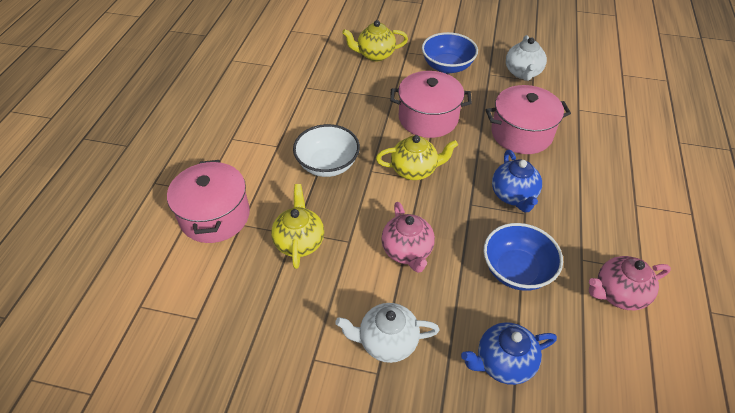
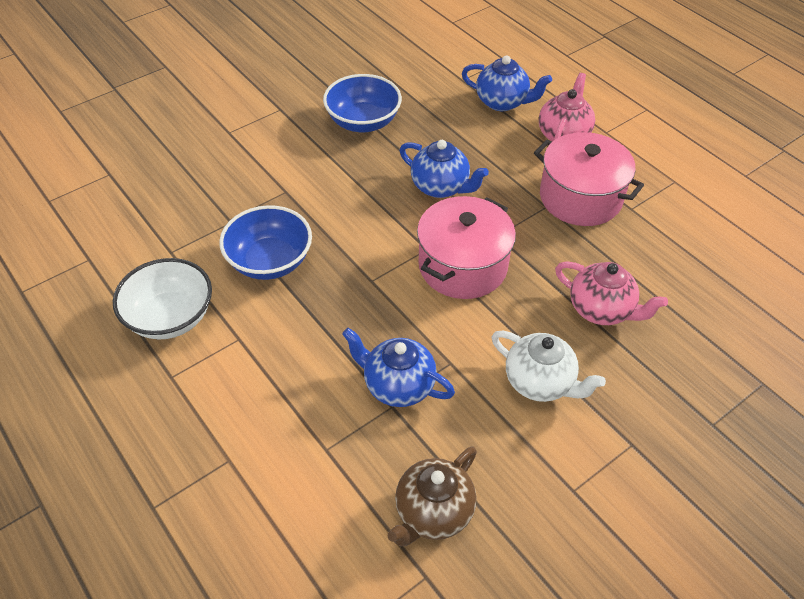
blue teapot: [461,322,557,385] [492,150,542,212] = 2 -> [342,328,455,407] [400,140,489,198] [462,55,552,111] = 3
brown teapot: none = 0 -> [387,446,477,546] = 1
pink pot: [167,160,250,243] [390,71,472,138] [486,85,571,154] = 3 -> [417,196,516,299] [534,132,644,226] = 2
white teapot: [335,303,440,363] [506,35,547,81] = 2 -> [492,331,606,402] = 1
yellow teapot: [271,184,324,269] [342,20,408,61] [376,135,458,180] = 3 -> none = 0

